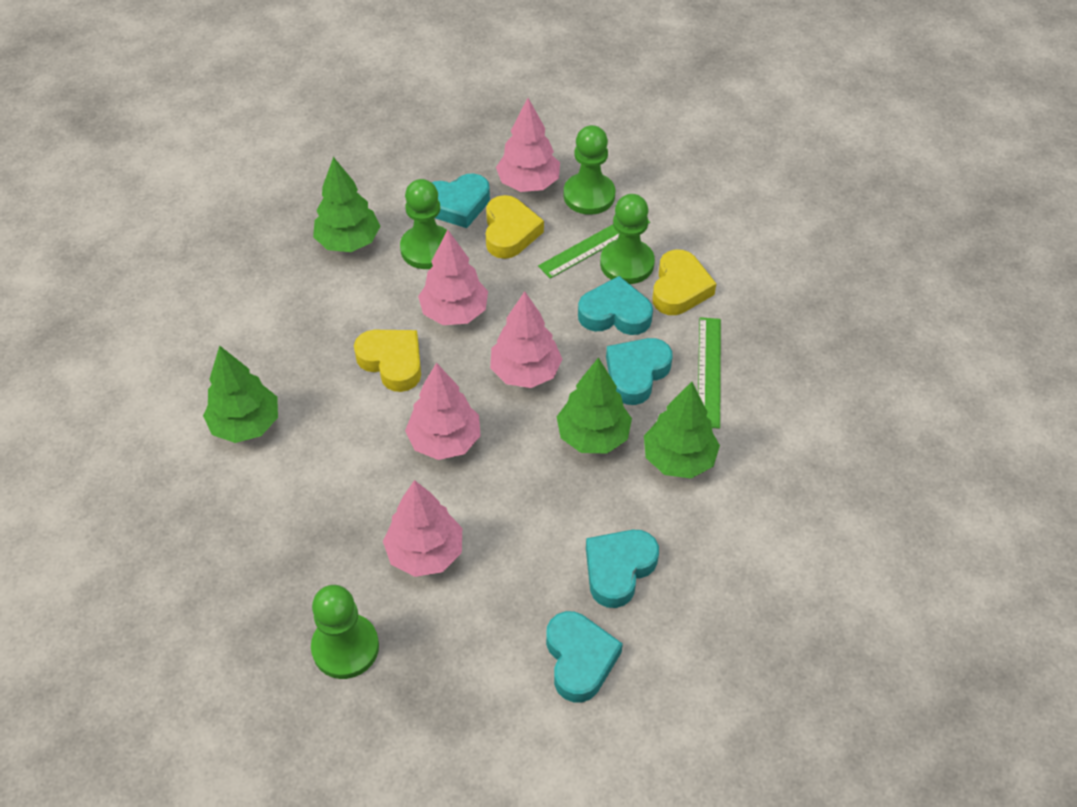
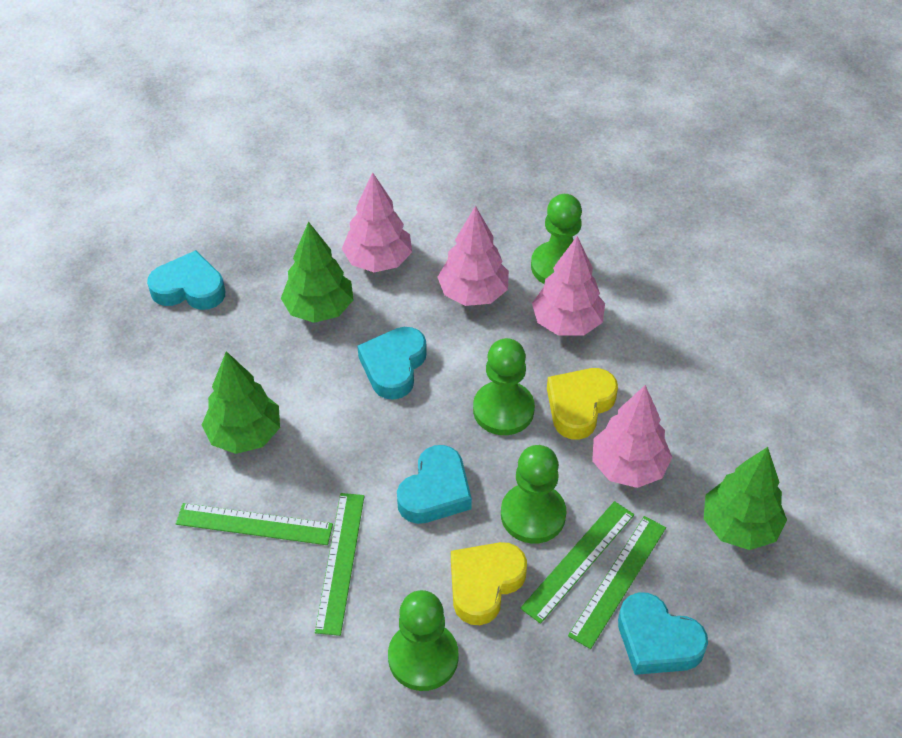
green ruler: [538,220,650,279] [698,317,721,429] = 2 -> [176,503,333,545] [315,493,364,636] [520,501,634,624] [568,516,666,649] = 4
green tree: [203,345,278,443] [313,157,380,252] [557,358,632,454] [644,382,720,479] = 4 -> [202,351,280,454] [281,221,354,323] [704,447,787,550] = 3
pink tree: [383,480,462,577] [405,362,481,460] [418,229,488,325] [490,291,563,388] [496,98,560,192] = 5 -> [342,172,412,272] [437,206,509,306] [532,236,605,336] [592,385,672,488] = 4
turquoise heart: [431,173,490,228] [546,611,623,702] [578,276,653,335] [586,530,659,608] [606,338,673,405] = 5 -> [147,250,225,310] [357,327,427,400] [397,445,472,524] [618,593,708,675] = 4
yellow heart: [354,330,421,392] [486,195,544,259] [652,249,716,315] = 3 -> [451,542,527,625] [547,368,618,440] = 2

